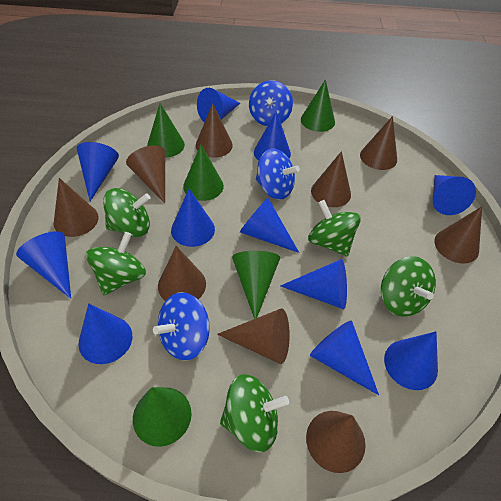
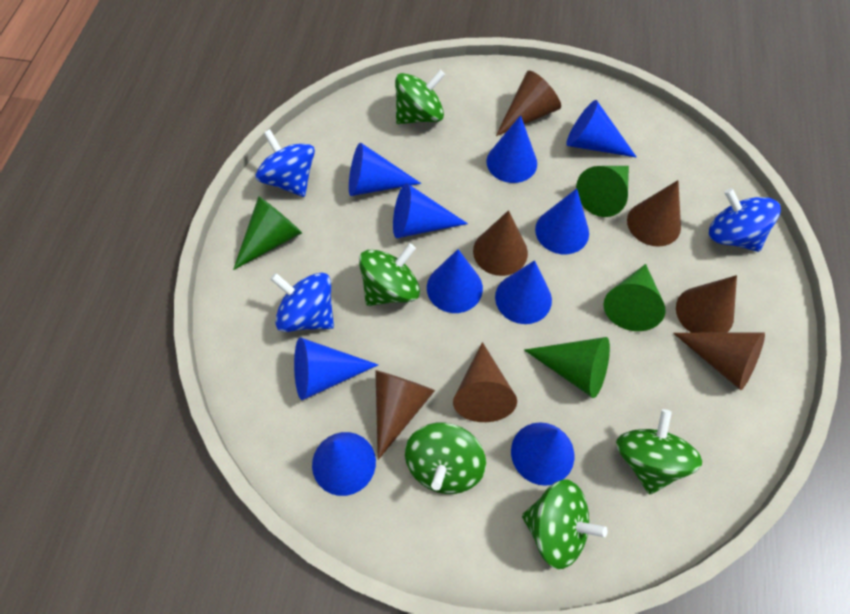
blue cone: [16,231,71,299] [77,142,119,201] [78,304,132,364] [171,189,215,247] [197,88,240,122] [240,198,299,253] [254,111,291,161] [280,259,347,309] [310,321,379,395] [384,331,438,390] [433,175,476,215] = 11 -> [294,338,378,400] [312,432,376,496] [349,143,421,196] [393,183,468,238] [427,249,483,313] [487,115,537,183] [495,260,552,324] [511,422,574,486] [535,188,589,254] [566,100,637,158] = 10
brown cone: [53,178,99,237] [126,145,165,203] [158,246,206,301] [196,103,233,158] [217,308,290,364] [306,411,366,473] [311,151,351,207] [360,116,397,170] [434,206,482,264] = 9 -> [375,370,435,460] [453,342,517,422] [473,210,528,276] [496,71,561,136] [627,180,681,247] [673,332,765,390] [676,275,737,333] = 7
green cone: [133,387,192,447] [147,103,185,158] [183,144,224,201] [232,251,280,319] [301,79,335,132] = 5 -> [233,196,302,270] [524,337,610,398] [576,166,629,217] [603,264,666,331] = 4

